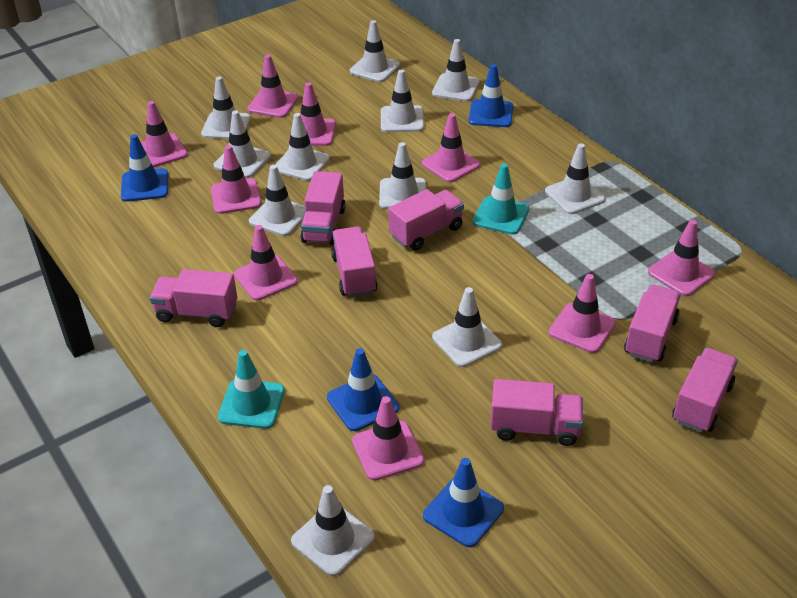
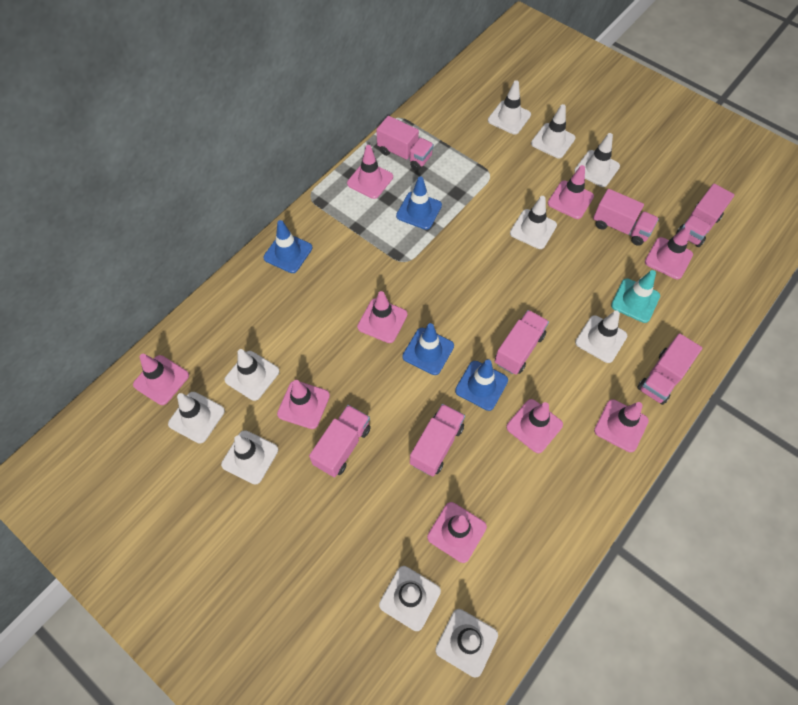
turquoise traffic cone: [218,350,285,429] [472,163,529,235] = 2 -> [611,270,660,323] = 1
white traffic cone: [201,76,251,139] [214,110,271,178] [249,165,306,236] [275,113,330,181] [291,485,375,576] [350,20,400,82] [379,142,426,209] [381,70,424,132] [432,39,480,101] [432,287,502,367] [545,143,606,214] = 11 -> [168,392,225,444] [221,430,278,484] [225,349,279,401] [379,566,441,631] [435,609,498,678] [488,80,531,135] [510,196,557,249] [531,104,575,158] [574,133,620,187] [575,311,627,363] = 10

